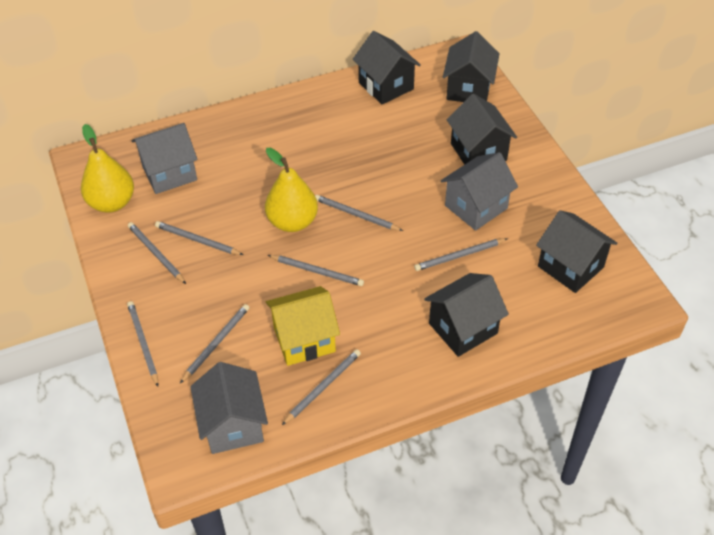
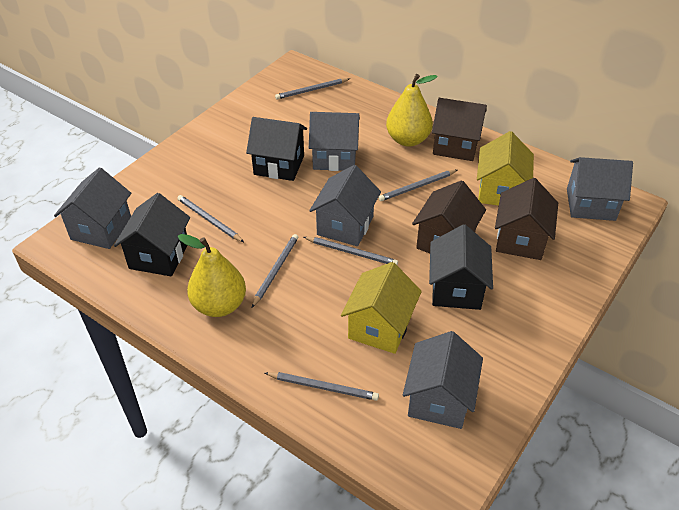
black house: [352,31,421,105] [424,273,509,357] [443,31,500,102] [447,94,517,165] [536,210,617,293] = 5 -> [114,193,190,276] [246,117,307,181] [429,224,493,310] = 3
brown house: none = 0 -> [412,180,486,253] [432,98,487,161] [495,178,558,260] = 3
grey house: [132,123,198,194] [190,362,268,454] [441,152,518,231] = 3 -> [54,167,131,249] [309,112,360,171] [309,165,381,246] [403,331,483,429] [567,157,633,221] = 5
grey pencil: [127,301,158,387] [128,222,186,284] [155,221,243,255] [180,304,250,383] [268,255,364,286] [282,349,361,425] [315,195,403,231] [414,238,508,271] = 8 -> [177,195,244,242] [252,234,298,307] [265,372,379,401] [275,78,349,99] [304,237,398,265] [379,170,457,201] = 6
yellow house: [266,286,340,366] = 1 -> [341,262,422,354] [477,131,534,206] = 2

